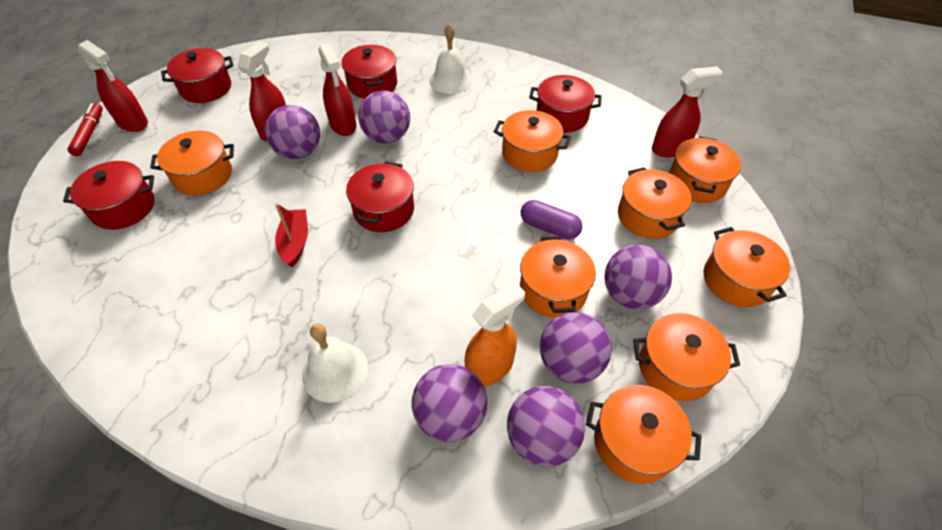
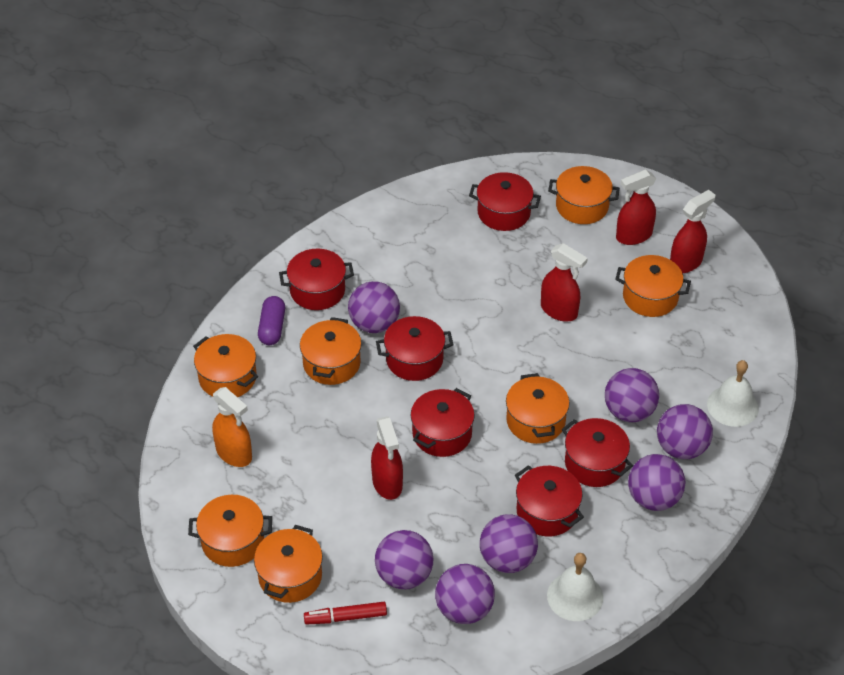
orange pot: [150,131,234,195] [493,110,571,172] [520,236,596,318] [586,385,702,484] [618,167,691,239] [633,313,740,401] [669,136,741,203] [704,227,790,307] = 8 -> [188,495,272,567] [193,334,258,397] [254,525,323,603] [300,317,362,385] [506,373,569,444] [548,166,620,224] [615,255,691,317] = 7
purple ball: [265,105,320,159] [358,90,410,144] [412,364,487,442] [507,386,585,467] [540,312,612,384] [604,244,672,309] = 6 -> [348,281,400,333] [375,530,433,589] [435,564,495,624] [480,514,538,573] [605,368,659,422] [628,454,685,511] [657,404,713,459] = 7
red boat: [275,203,308,267] = 1 -> none = 0
red pot: [63,161,154,230] [161,48,233,103] [341,45,397,99] [346,161,414,232] [529,75,602,133] = 5 -> [279,249,354,310] [376,316,454,381] [411,388,475,457] [469,172,541,231] [515,465,584,536] [562,418,633,487] = 6

